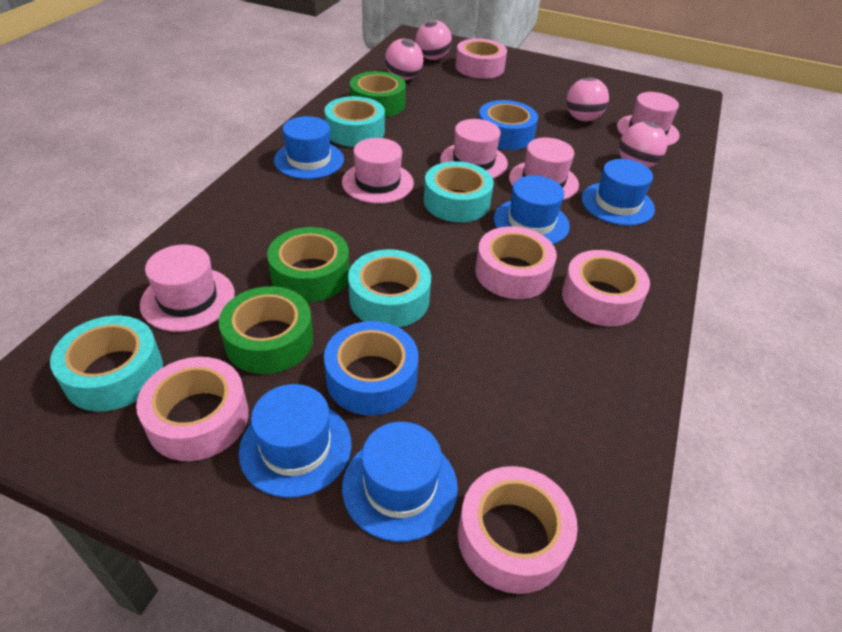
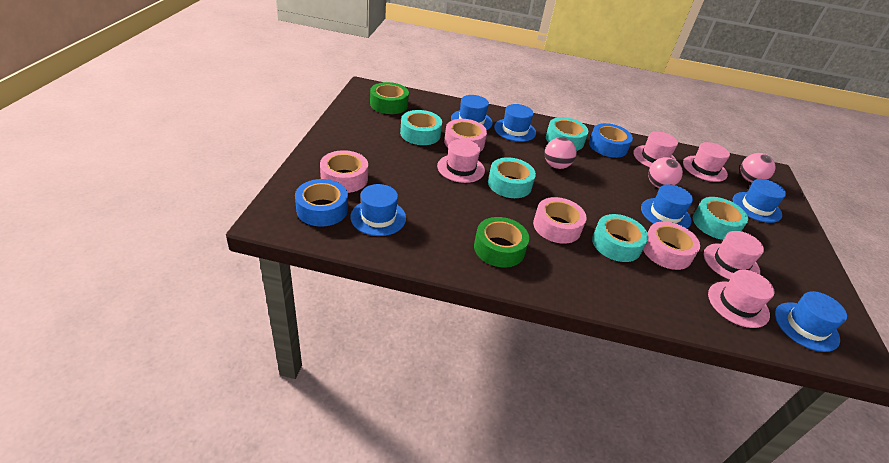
blue hat: [239,384,351,498] [274,116,344,179] [342,422,458,542] [494,176,570,244] [582,159,655,226] = 5 -> [350,184,406,236] [451,95,493,130] [494,104,536,142] [641,184,693,228] [733,179,786,223] [775,291,847,352] = 6
green tape: [219,286,313,374] [267,227,349,302] [350,71,406,117] = 3 -> [370,82,409,114] [474,217,529,267] = 2
pink ball: [385,39,424,80] [416,20,452,60] [566,77,609,121] [619,122,668,168] = 4 -> [545,137,577,169] [648,157,683,188] [740,153,775,183] = 3
pink tape: [136,357,249,461] [455,38,507,79] [458,466,578,594] [475,226,557,299] [562,250,650,326] = 5 -> [320,150,368,193] [444,119,487,152] [533,197,587,244] [643,221,700,270] = 4
turquoise tape: [50,316,163,411] [324,96,385,147] [348,249,431,327] [424,161,494,222] = 4 -> [400,110,442,145] [488,157,536,198] [546,117,588,151] [592,214,648,262] [693,197,748,240] = 5

